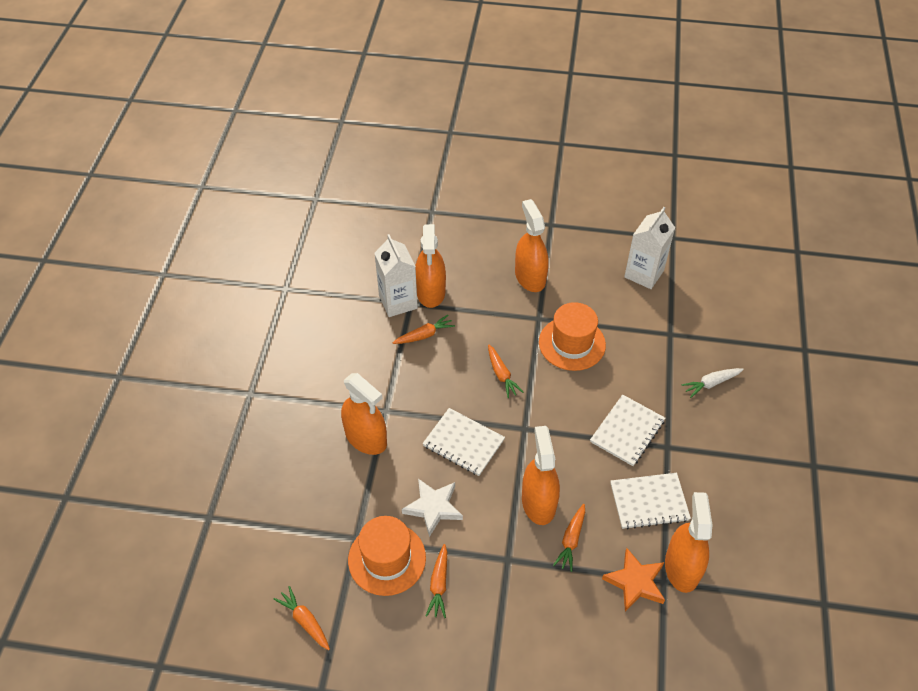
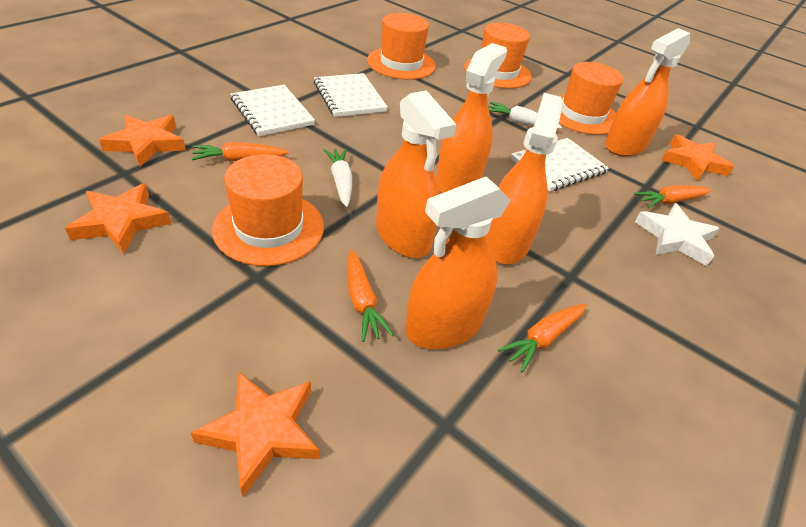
orange carrot: [274,586,330,650] [393,315,455,344] [426,544,447,618] [488,345,523,398] [553,504,585,572] = 5 -> [191,142,289,161] [347,250,394,342] [498,304,587,372] [634,185,711,208] = 4
orange hat: [348,516,426,596] [539,302,606,371] = 2 -> [212,154,324,266] [367,13,436,80] [464,23,531,88] [558,62,623,135] = 4
orange star: [602,548,665,612] = 1 -> [65,183,171,254] [99,115,186,167] [191,372,319,497] [661,134,735,181] = 4
white carrot: [681,368,744,398] = 1 -> [324,148,352,207] [488,102,562,129] = 2
white carton: [374,234,418,317] [624,207,675,289] = 2 -> none = 0

